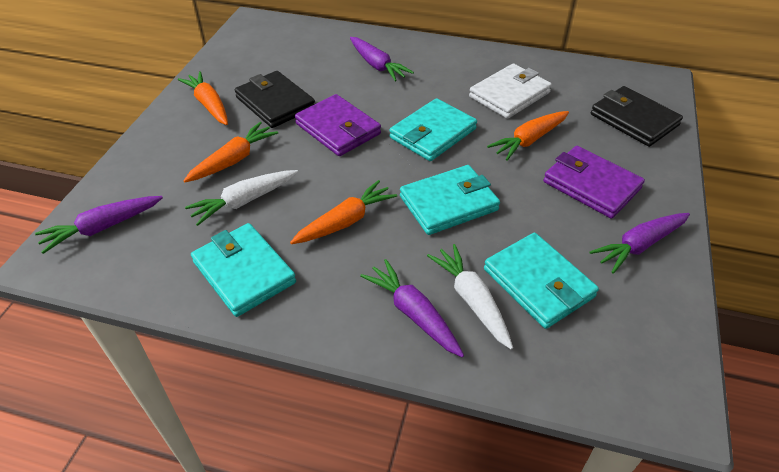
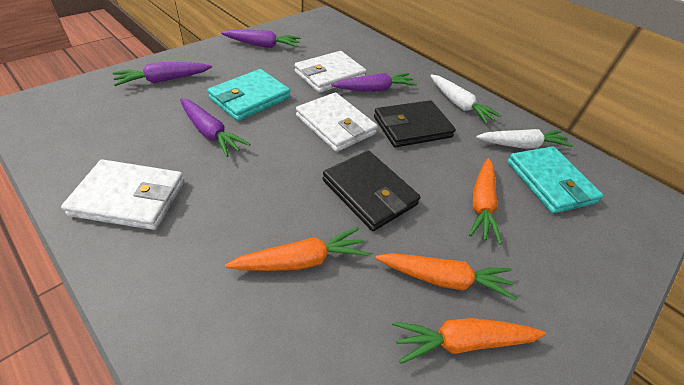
purple wallet: [295,94,381,156] [543,146,645,219] = 2 -> none = 0
turquoise wallet: [191,223,296,317] [390,98,477,161] [400,165,500,235] [484,233,599,329] = 4 -> [207,69,290,121] [507,146,603,214] = 2
white wallet: [469,64,552,119] = 1 -> [61,159,185,230] [294,51,366,93] [296,92,378,152] = 3

